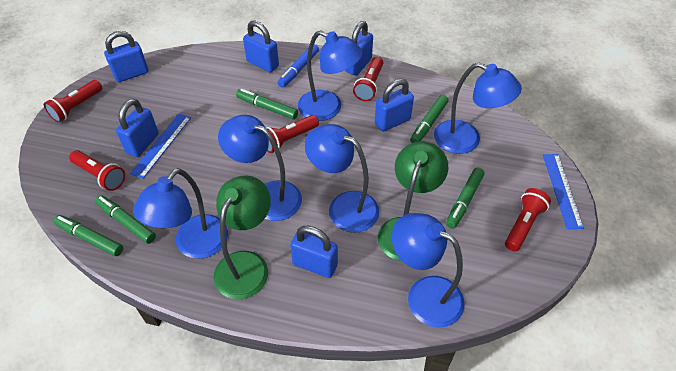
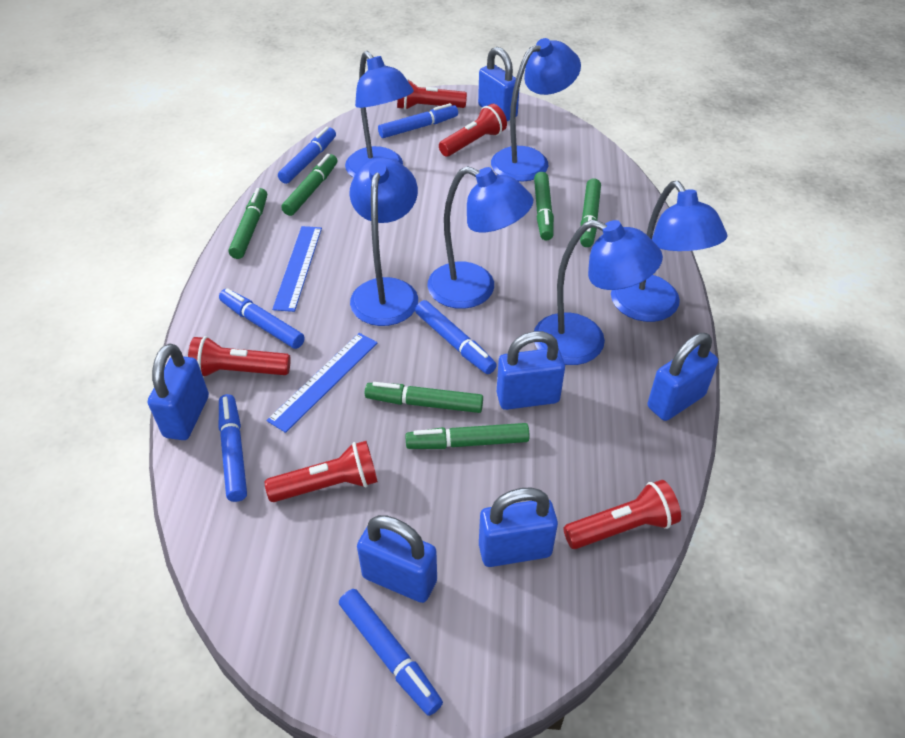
blue marker: [278,44,319,88] = 1 -> [219,288,305,349] [219,394,247,502] [278,127,336,184] [339,589,443,716] [378,103,458,138] [415,300,497,374] = 6
green lamp: [214,175,271,299] [378,141,448,261] = 2 -> none = 0
green marker: [54,215,123,256] [95,195,156,244] [236,89,298,120] [410,95,448,143] [446,168,484,229] = 5 -> [228,188,267,259] [281,154,337,216] [365,382,483,413] [405,423,530,449] [534,172,554,240] [580,178,601,247] = 6

